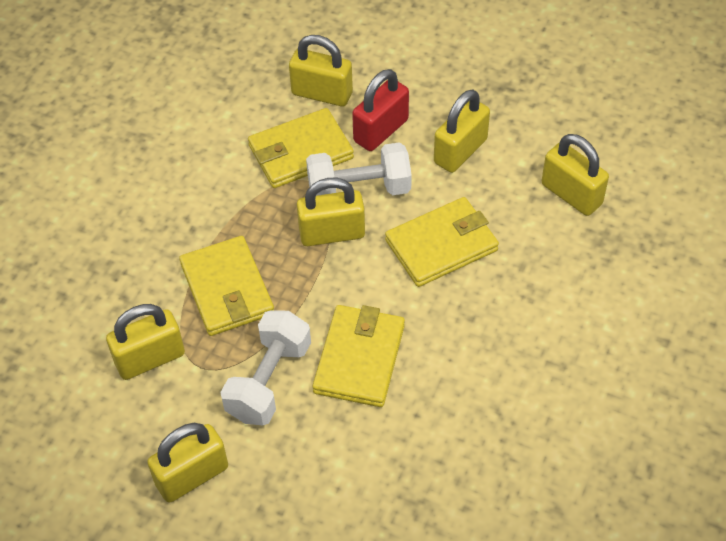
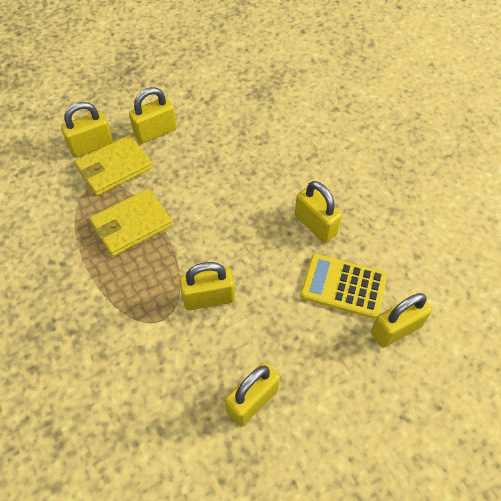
red padlock: [352,69,409,151] = 1 -> none = 0
white dumbbell: [220,310,311,425] [306,142,412,196] = 2 -> none = 0
yellow calculator: none = 0 -> [300,254,387,319] = 1
yellow wallet: [179,236,274,336] [248,108,354,188] [313,305,405,407] [385,197,499,287] = 4 -> [75,135,153,196] [90,188,173,256] = 2

